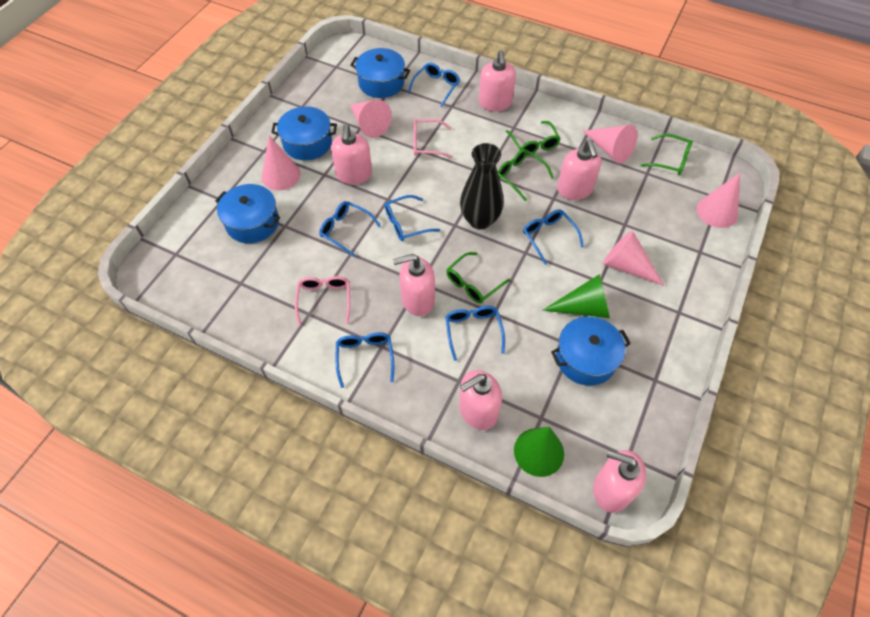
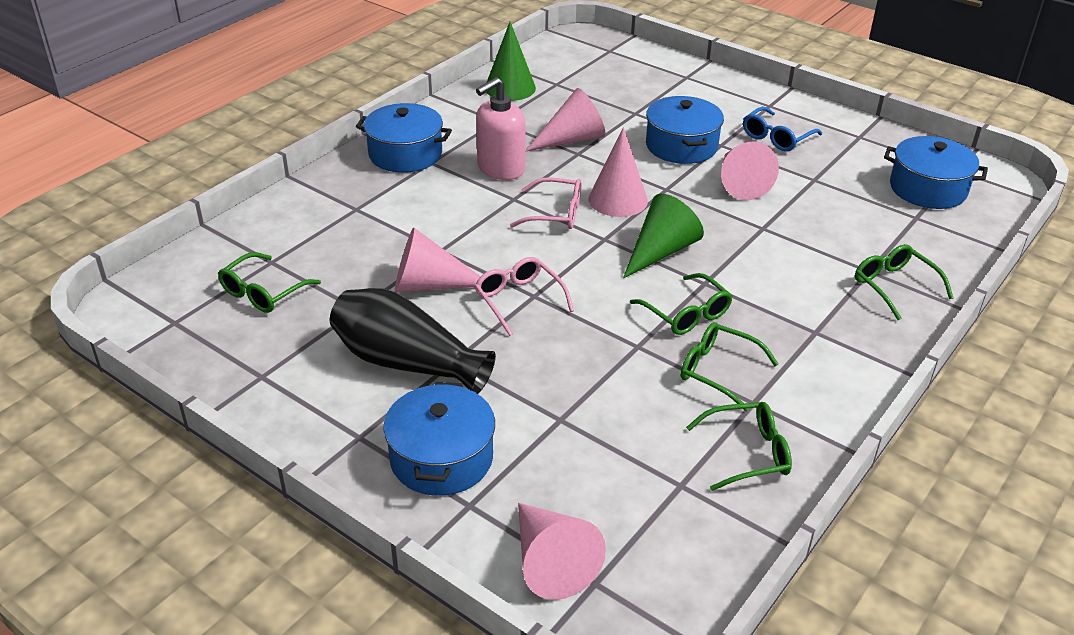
blue glasses: [319,201,381,257] [336,332,394,388] [385,195,440,241] [408,63,460,107] [445,306,505,361] [523,209,584,265] = 6 -> [743,107,822,151] = 1
green glasses: [446,252,510,303] [497,149,554,201] [505,121,561,156] [640,134,693,175] = 4 -> [218,252,321,313] [630,273,732,335] [681,322,779,411] [686,402,792,491] [855,244,953,320] = 5
pink soap dispenser: [331,124,372,184] [393,254,435,316] [459,370,502,430] [479,50,516,111] [557,140,601,200] [593,450,646,513] = 6 -> [476,77,526,180] = 1

